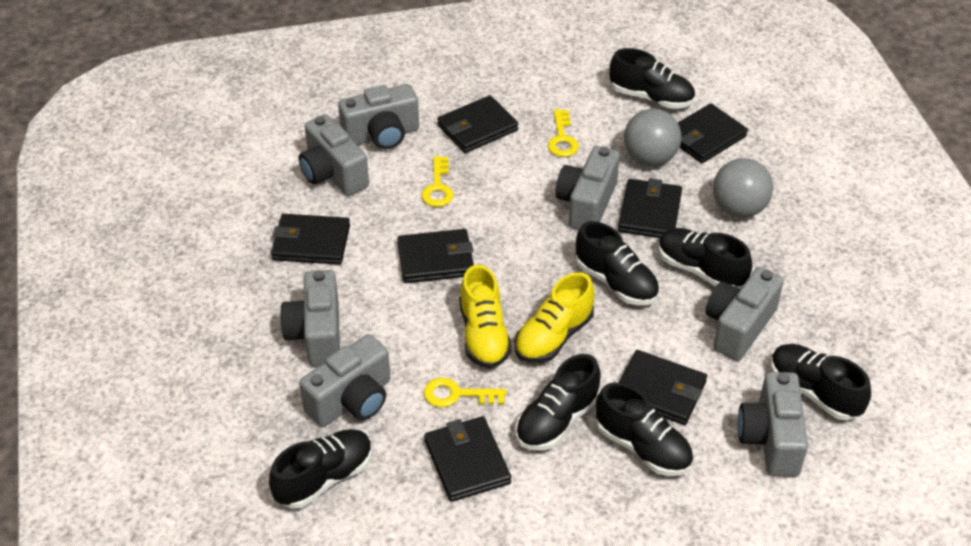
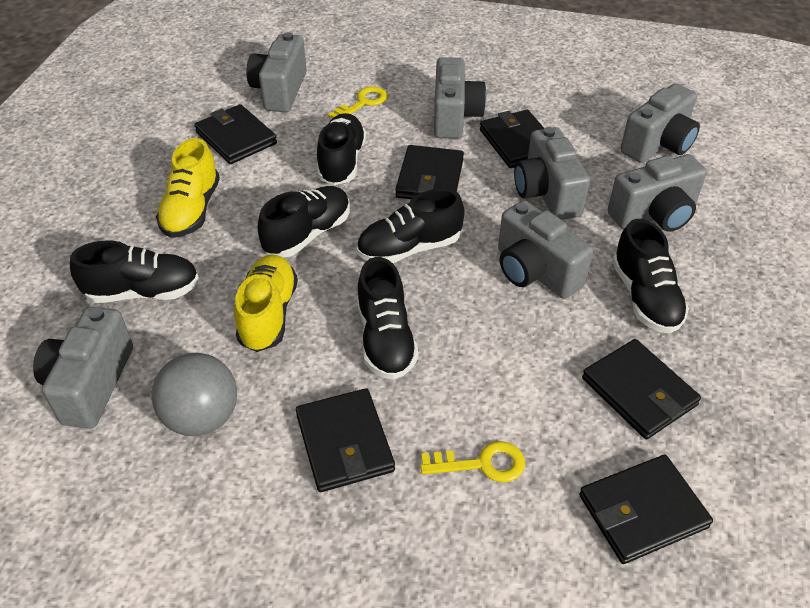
black shoe: [269,429,373,509] [515,354,601,451] [576,221,659,305] [596,382,693,476] [609,48,695,109] [658,228,752,288] [771,344,871,420] = 7 -> [70,241,199,303] [258,186,350,257] [317,113,366,185] [357,189,465,263] [357,257,419,380] [612,219,689,334] = 6
black wallet: [271,214,350,265] [397,229,474,283] [424,416,511,502] [437,95,518,153] [618,178,682,238] [619,350,707,425] [678,103,748,163] = 7 -> [194,104,277,164] [296,388,395,492] [395,145,464,199] [480,110,544,168] [579,455,713,564] [582,339,701,439] = 6
grey ball: [624,109,681,166] [713,158,773,218] = 2 -> [152,353,237,436] = 1
yellow key: [421,156,454,207] [424,378,506,407] [548,110,579,157] = 3 -> [328,86,387,118] [420,441,525,482] = 2

